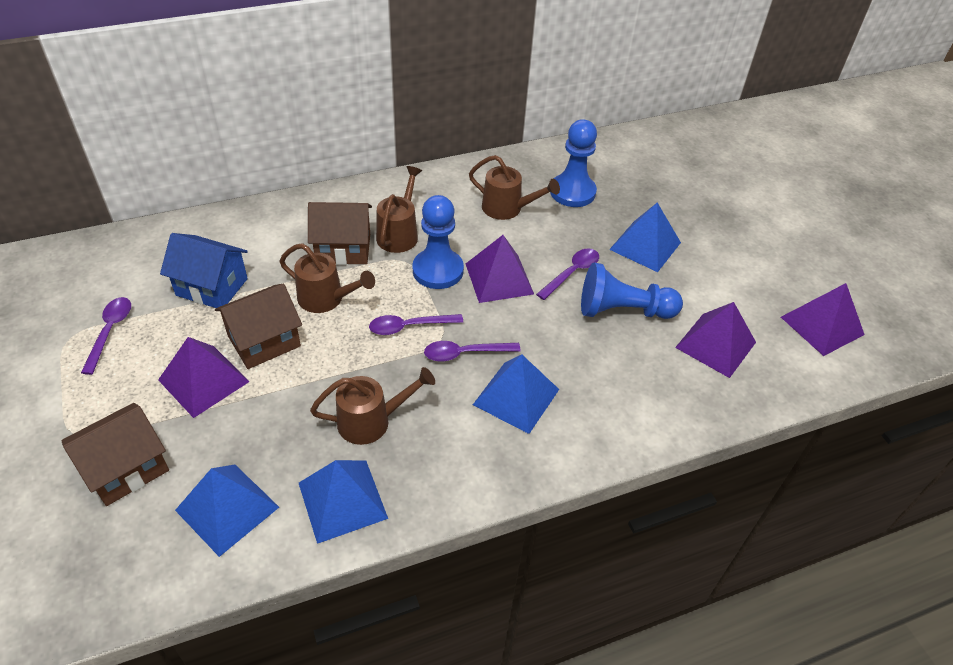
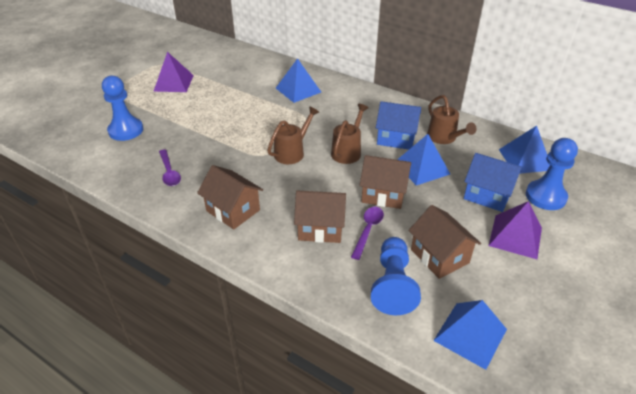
blue house: [160,233,248,308] = 1 -> [376,101,421,150] [464,153,522,212] = 2
brown house: [61,403,169,506] [215,283,302,369] [308,202,372,265] = 3 -> [197,165,263,229] [294,191,346,243] [359,155,411,209] [408,205,481,279] = 4
brown watering can: [279,243,375,313] [310,367,435,445] [376,166,422,253] [469,155,560,220] = 4 -> [267,106,319,164] [331,104,369,164] [427,95,477,144] = 3
purple pyramid: [158,337,250,418] [466,235,534,303] [675,302,756,378] [781,283,865,356] = 4 -> [153,52,194,92] [489,201,542,259] = 2
purple spoon: [81,297,131,375] [369,314,463,335] [424,341,521,362] [536,248,599,300] = 4 -> [159,149,181,186] [351,207,384,260] = 2

